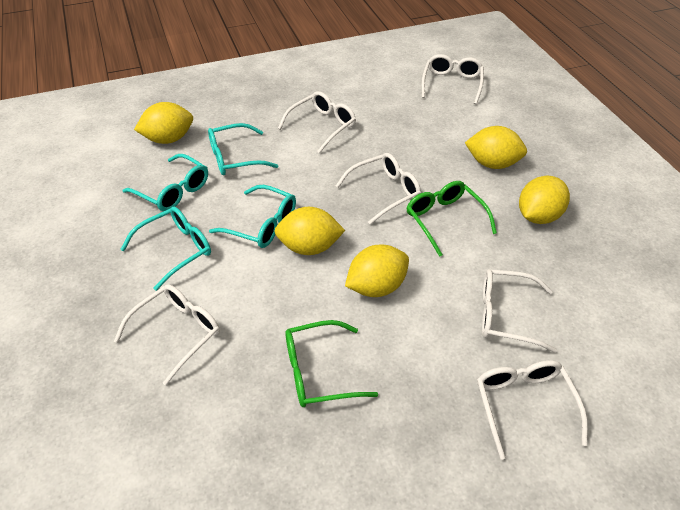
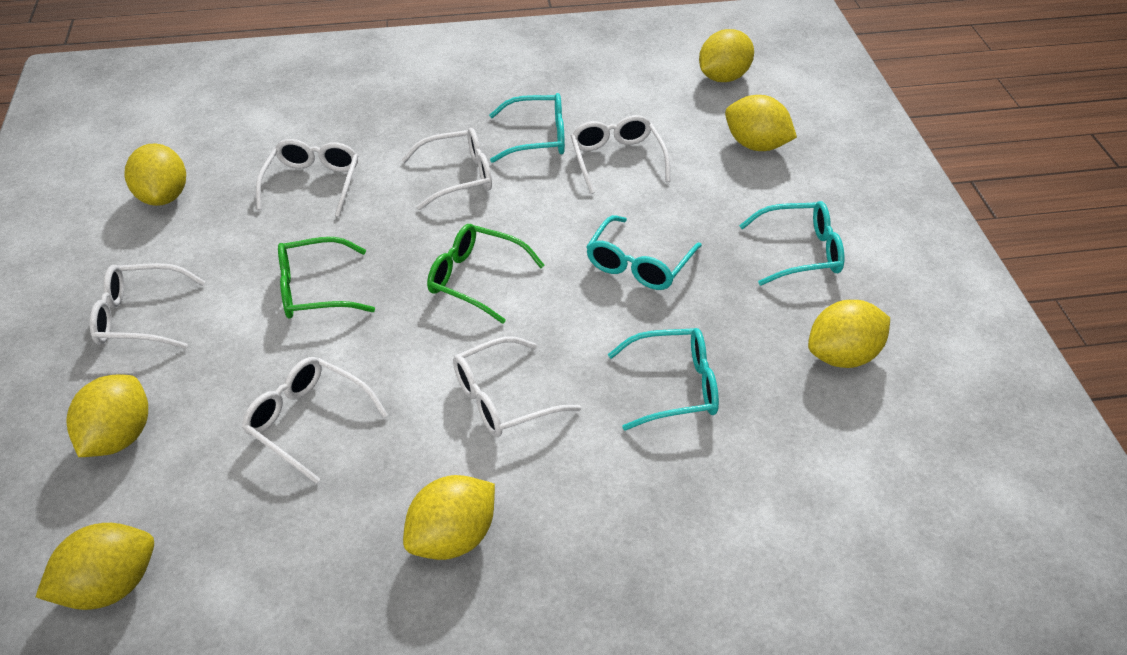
yellow lemon: [134,102,193,144] [274,207,345,255] [345,245,409,297] [465,126,527,169] [519,176,570,224] = 5 -> [36,523,154,610] [66,375,148,457] [125,143,186,206] [403,475,495,560] [699,29,754,82] [725,95,797,151] [808,300,890,368] = 7

